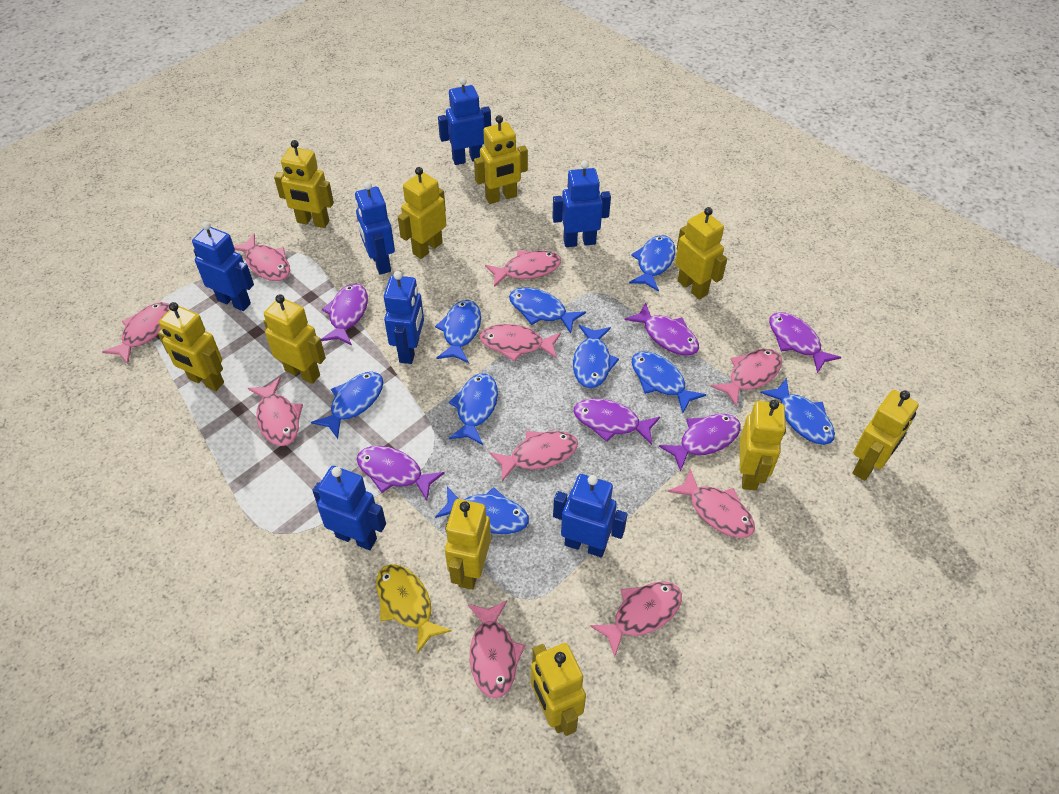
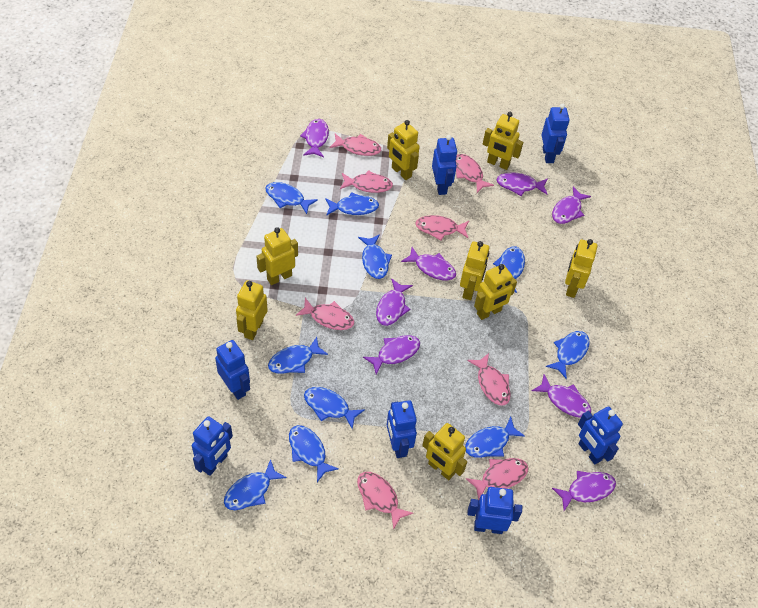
blue fish: [311,372,383,439] [435,300,481,363] [435,487,529,534] [449,373,498,445] [509,288,586,333] [573,325,619,388] [629,235,675,292] [632,352,706,413] [760,378,835,445] = 9 -> [224,459,287,510] [265,182,318,214] [268,337,328,374] [289,425,339,482] [304,387,365,429] [325,192,379,216] [358,234,392,279] [465,417,525,458] [493,246,525,293] [546,331,589,379] = 10
pink fish: [102,302,170,364] [234,233,290,281] [248,377,303,446] [468,600,525,698] [480,324,561,361] [485,250,561,287] [489,431,578,481] [590,581,682,657] [668,469,755,538] [711,349,782,407] = 10 -> [296,298,354,330] [329,133,381,156] [340,170,393,193] [357,472,413,530] [415,215,469,240] [456,154,494,193] [466,458,528,500] [467,353,511,406] = 8
purple fish: [321,284,368,345] [357,446,445,500] [574,399,660,445] [625,302,699,356] [659,414,741,472] [769,312,841,373] = 6 -> [300,119,329,157] [363,335,420,375] [376,278,413,326] [401,247,456,281] [496,172,548,196] [532,374,591,418] [552,187,591,224] [552,471,616,511] = 8
yellow fish: [376,564,452,654] = 1 -> none = 0
yellow robot: [158,302,224,391] [263,294,326,384] [274,140,334,228] [398,167,446,259] [445,499,491,590] [474,115,528,204] [531,643,586,736] [675,207,727,299] [740,400,786,491] [852,390,919,481] = 10 -> [236,280,268,340] [256,227,298,285] [387,120,420,180] [422,423,467,480] [460,241,489,300] [474,264,517,320] [483,112,523,170] [565,239,597,298] = 8

